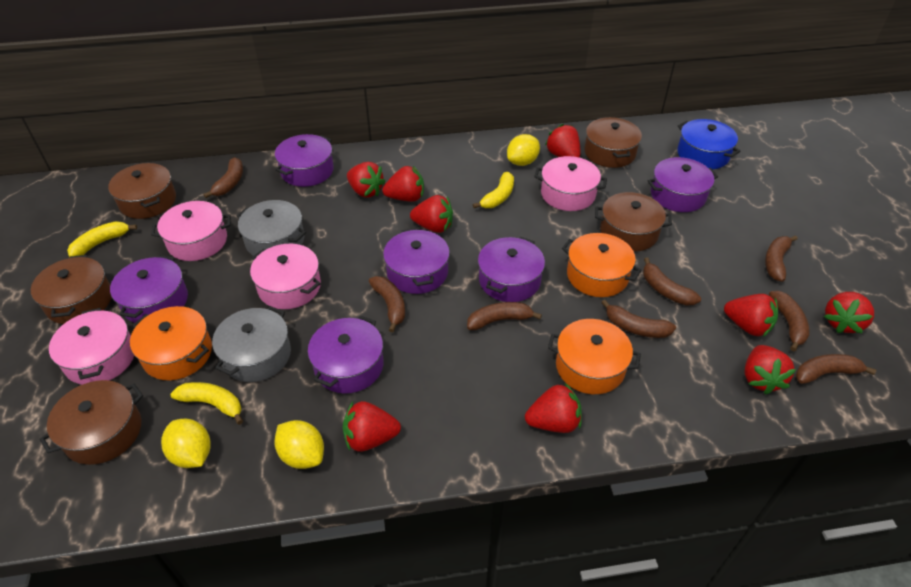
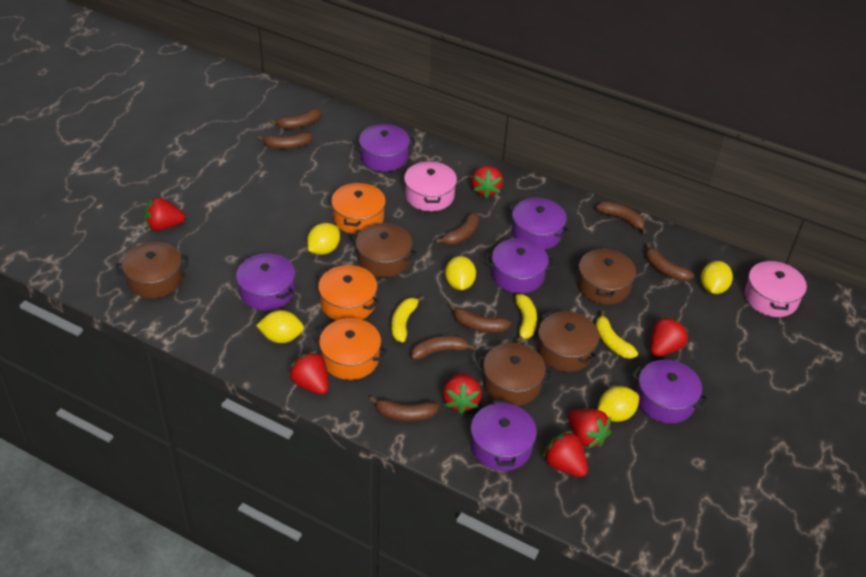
blue pot: [677,119,740,169] = 1 -> none = 0
grey pot: [212,306,291,382] [237,200,306,256] = 2 -> none = 0
pink pot: [49,308,134,385] [151,201,231,261] [250,244,321,309] [534,156,607,211] = 4 -> [404,161,457,211] [745,259,807,317] = 2
red strawberry: [343,401,401,452] [347,162,386,198] [382,166,424,202] [410,195,453,233] [525,382,582,433] [545,124,580,158] [724,294,778,337] [745,345,796,395] [824,292,874,333] = 9 -> [144,197,185,231] [289,351,329,395] [443,373,482,414] [472,166,503,198] [543,431,588,477] [568,409,611,448] [651,316,689,357] = 7
yellow lemon: [161,419,211,468] [275,420,324,469] [507,134,540,166] = 3 -> [256,310,304,343] [307,223,340,255] [445,256,476,290] [597,386,639,422] [701,261,733,294] = 5

